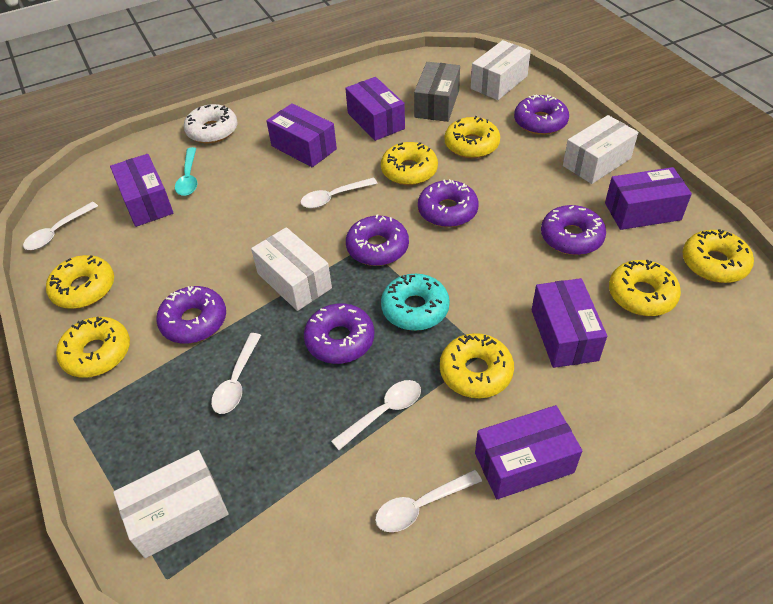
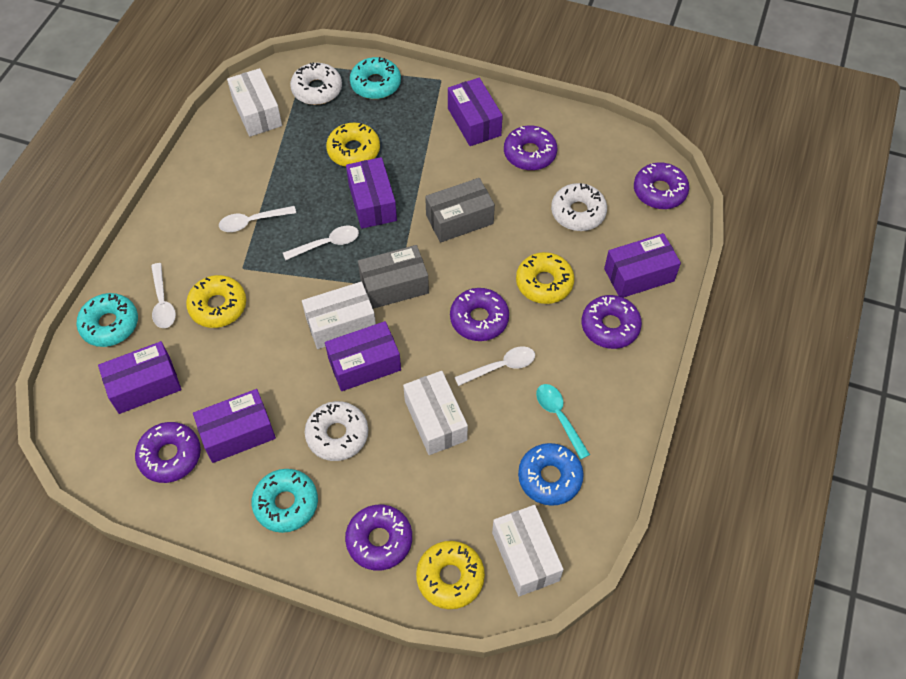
blue donut: none = 0 -> [518,443,584,506] = 1
grey box: [414,62,460,122] = 1 -> [358,245,429,309] [425,178,495,242] = 2
turquoise donut: [381,274,450,331] = 1 -> [77,293,138,347] [252,469,318,533] [350,57,401,99] = 3
white donut: [184,104,237,143] = 1 -> [290,63,342,105] [305,401,368,461] [551,183,607,231] = 3
white spoon: [23,202,98,250] [211,333,261,414] [301,177,378,208] [331,380,421,450] [375,470,482,532] = 5 -> [151,263,176,328] [219,206,296,232] [283,226,359,260] [455,346,535,386] = 4
yellow donut: [46,255,114,309] [56,317,130,377] [381,142,438,185] [440,333,514,398] [445,116,500,158] [609,260,681,316] [683,229,754,283] = 7 -> [186,275,246,328] [326,123,380,167] [416,541,485,609] [516,252,574,304] = 4

